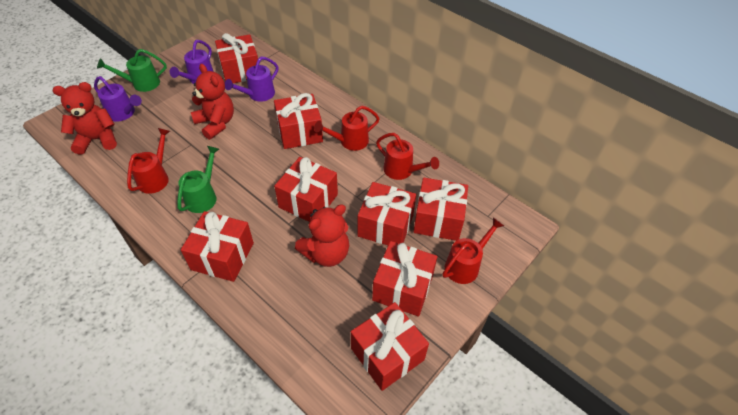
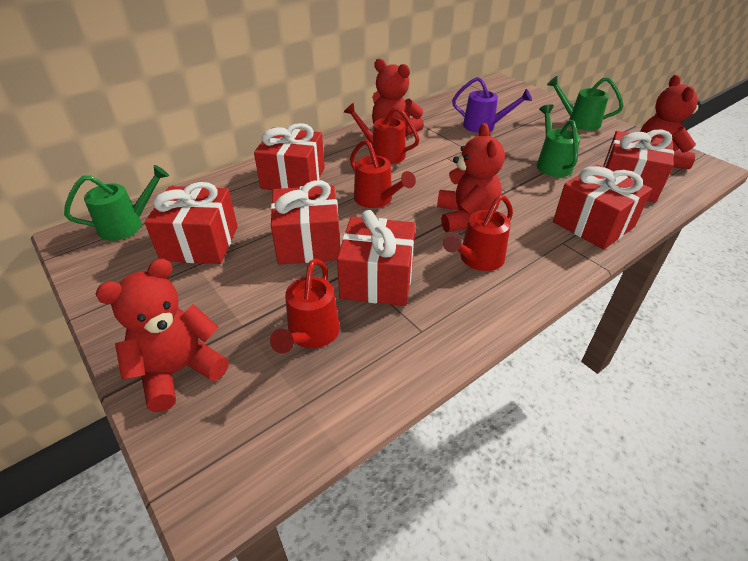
green watering can: [97,49,167,92] [177,146,219,213] = 2 -> [64,165,169,241] [537,104,581,177] [547,76,624,131] = 3
purple watering can: [94,76,142,121] [170,40,214,84] [225,57,278,102] = 3 -> [452,77,532,133] = 1
red gift: [181,211,254,282] [215,33,258,83] [274,93,323,149] [274,157,338,222] [351,302,429,391] [357,182,416,245] [372,241,437,316] [413,178,468,241] = 8 -> [145,182,238,264] [254,123,325,190] [271,180,340,265] [337,210,416,306] [553,165,652,250] [603,129,674,203] = 6
red teddy bear: [53,82,117,154] [191,64,234,140] [295,204,349,267] = 3 -> [95,259,229,412] [372,59,424,137] [437,123,505,232] [640,75,701,169] = 4

